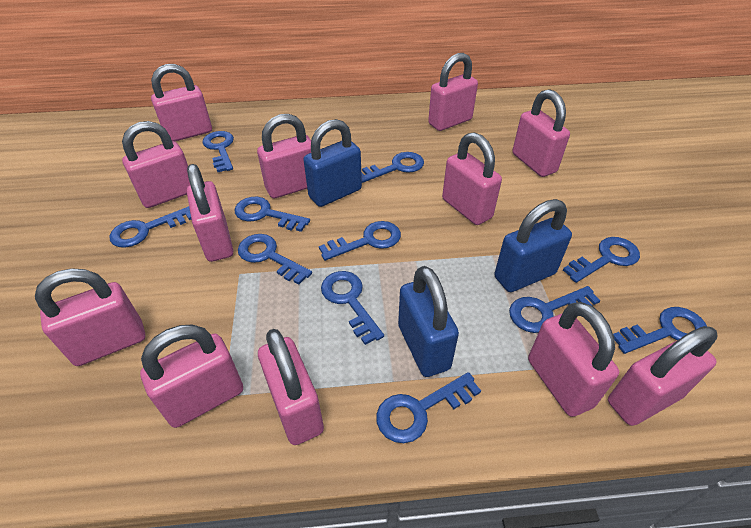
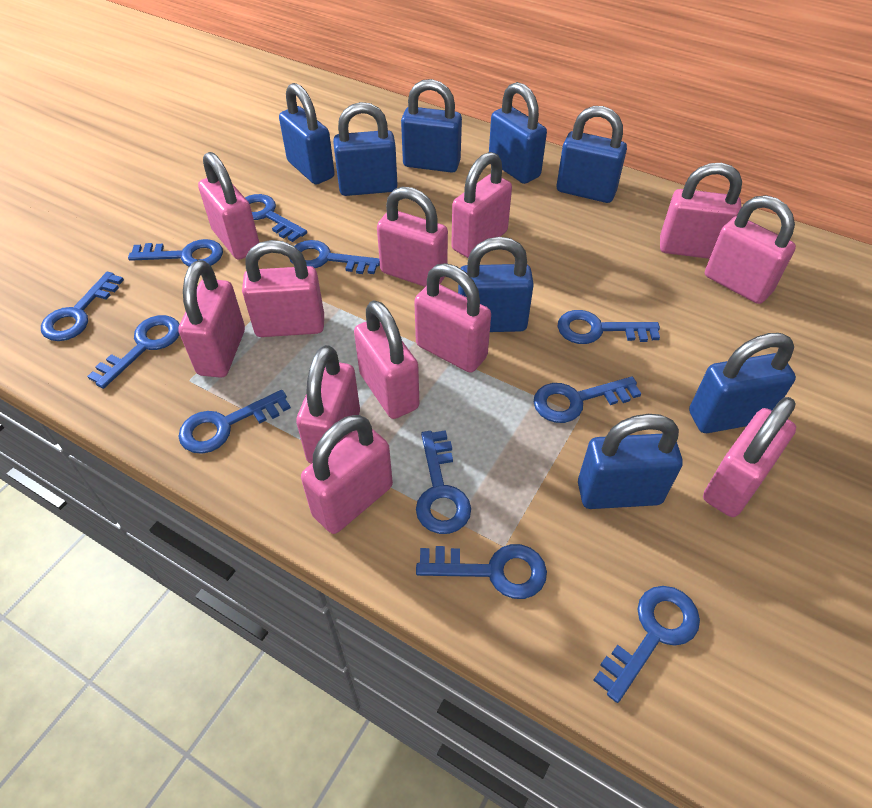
blue padlock: [304,119,362,207] [398,266,459,377] [494,199,572,292] = 3 -> [279,83,335,185] [333,102,398,196] [401,79,462,173] [458,237,534,332] [489,82,547,184] [557,106,627,203] [578,414,683,509] [689,333,796,433] = 8

